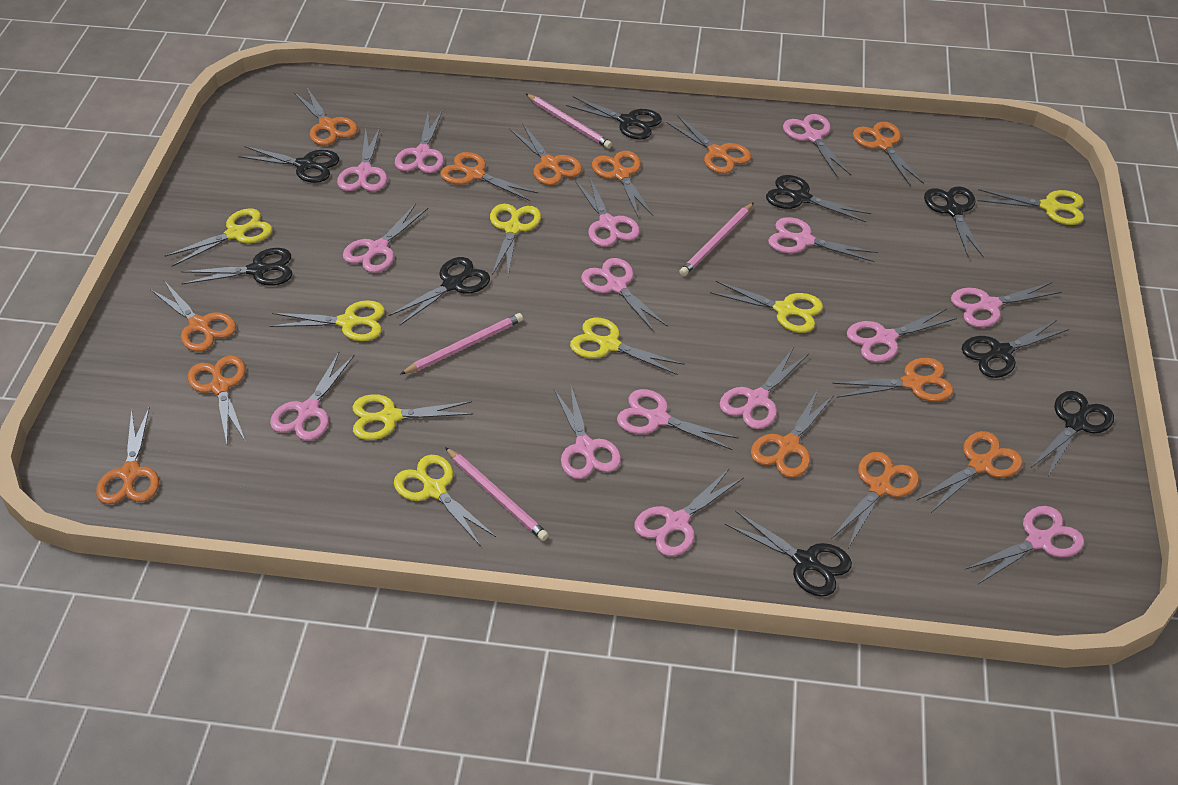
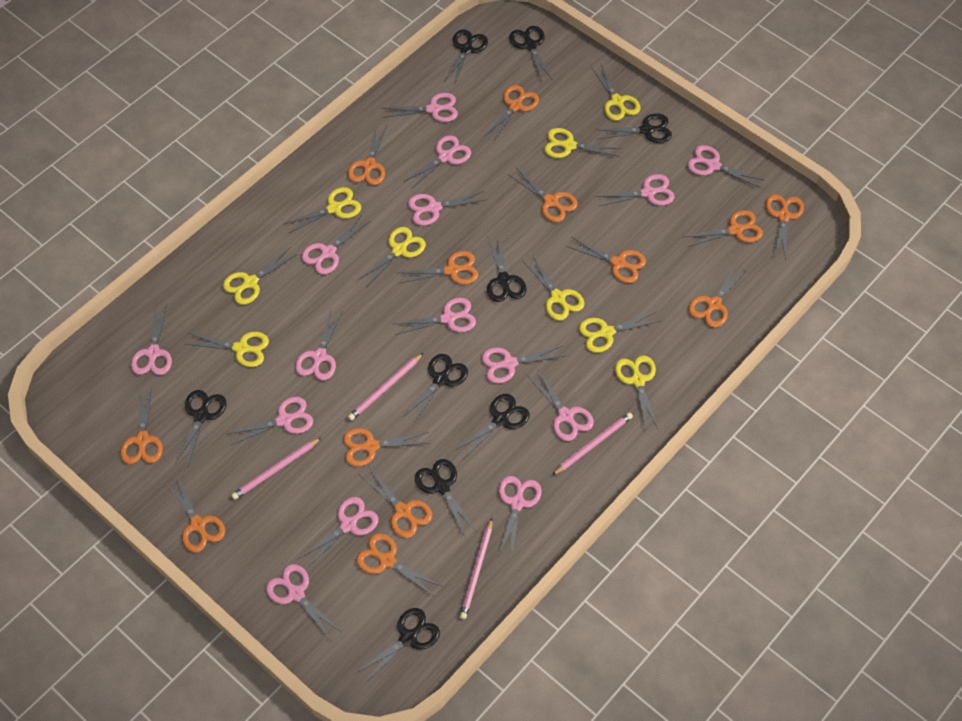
yellow scissors: [165,208,273,267] [270,300,385,341] [352,394,473,440] [394,455,496,546] [490,204,541,276] [570,317,685,375] [710,281,823,333] [977,189,1084,225] = 8 -> [185,332,269,367] [223,248,298,305] [283,187,361,234] [358,227,426,287] [523,256,584,320] [544,128,622,158] [579,311,660,353] [591,64,640,120] [615,355,658,430] = 9

